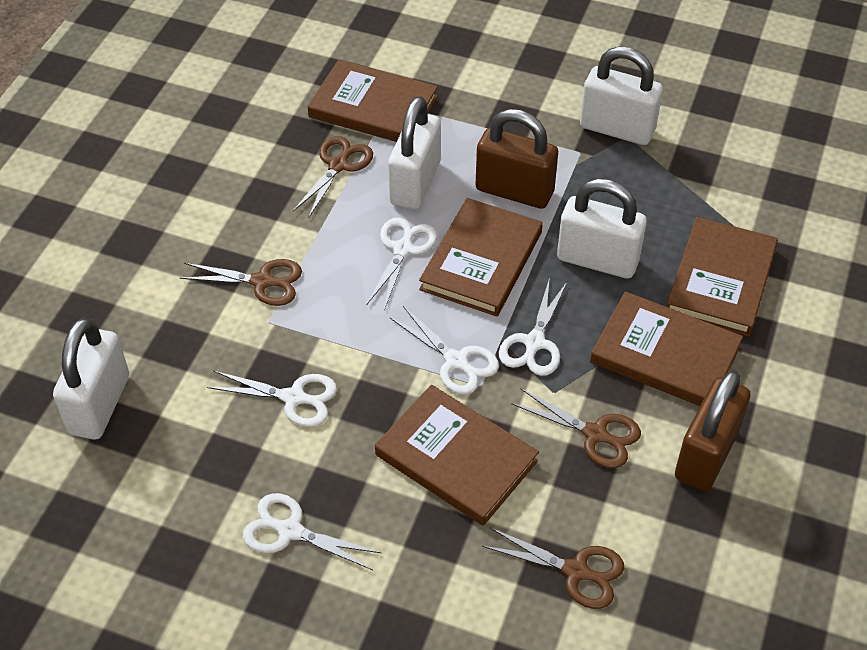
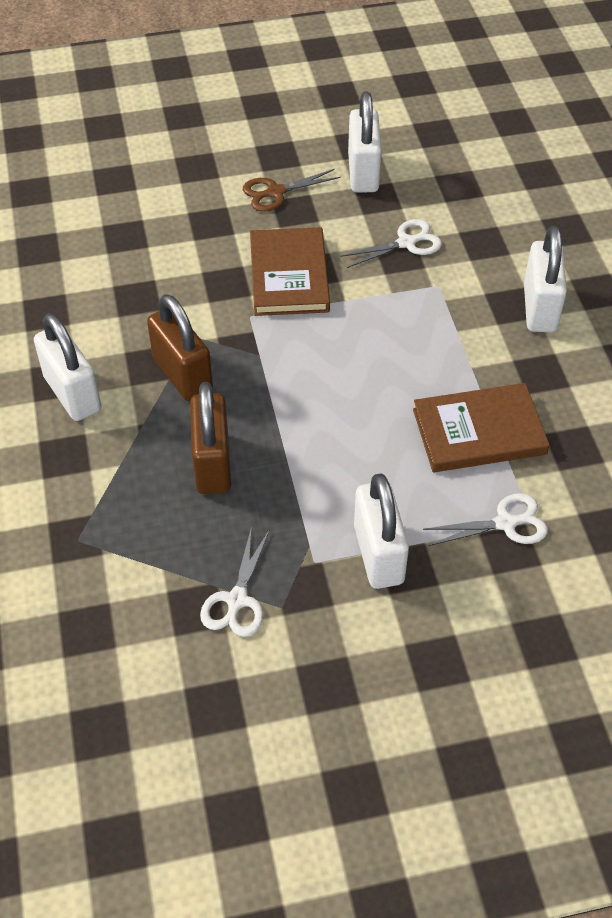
brown book: [308,59,438,142] [375,385,539,526] [419,198,543,317] [590,291,743,406] [667,217,778,336] = 5 -> [250,227,330,316] [413,383,550,472] = 2
brown scissors: [180,259,302,306] [293,136,373,219] [482,528,624,609] [511,389,641,468] = 4 -> [243,169,341,212] = 1
white scissors: [207,371,337,427] [243,493,381,570] [366,218,437,310] [390,306,499,395] [499,277,567,376] = 5 -> [200,526,270,637] [340,219,442,268] [423,493,548,546] = 3

